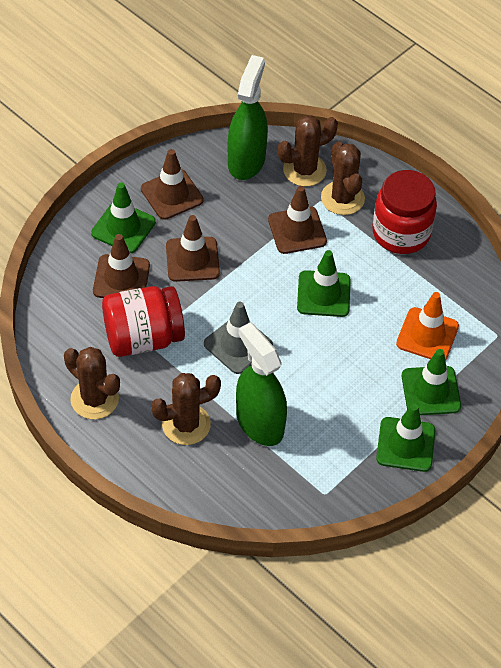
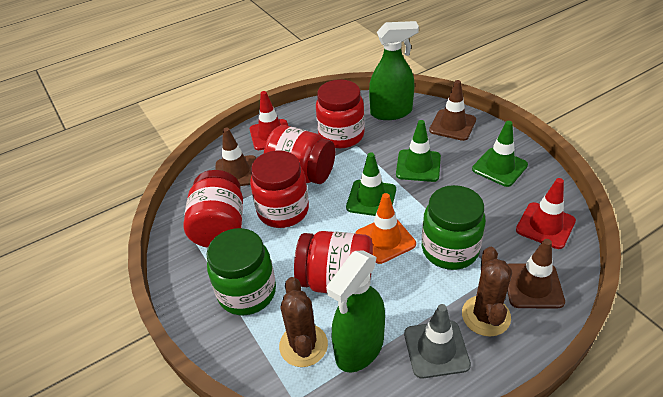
brown cactus: [64,347,120,419] [151,373,221,445] [278,115,338,186] [321,141,365,215] = 4 -> [279,277,328,367] [462,247,512,336] = 2
brown traffic cone: [93,234,150,298] [141,149,204,220] [166,215,220,282] [268,186,327,254] = 4 -> [215,128,256,186] [429,80,476,141] [507,239,565,308] = 3
green jar: none = 0 -> [206,228,276,315] [422,185,486,270] = 2
green traffic cone: [91,183,156,253] [297,250,351,317] [376,404,436,472] [402,349,461,415] = 4 -> [346,152,396,216] [396,120,441,182] [472,121,528,187] = 3
red jar: [102,286,185,357] [372,170,437,254] = 2 -> [184,170,243,248] [250,150,309,228] [264,125,335,184] [294,231,373,293] [316,80,365,148] = 5
red traffic cone: none = 0 -> [250,91,288,150] [516,178,576,249] = 2

